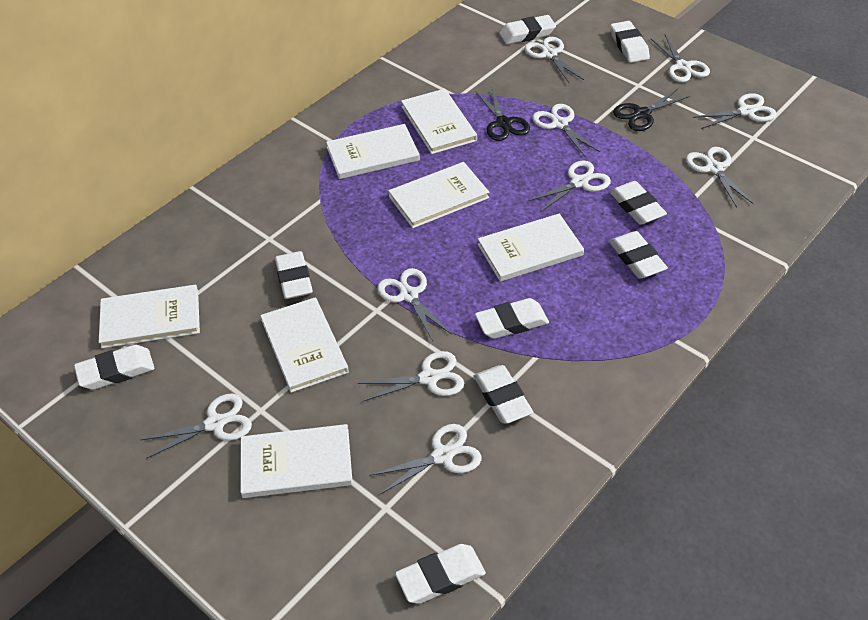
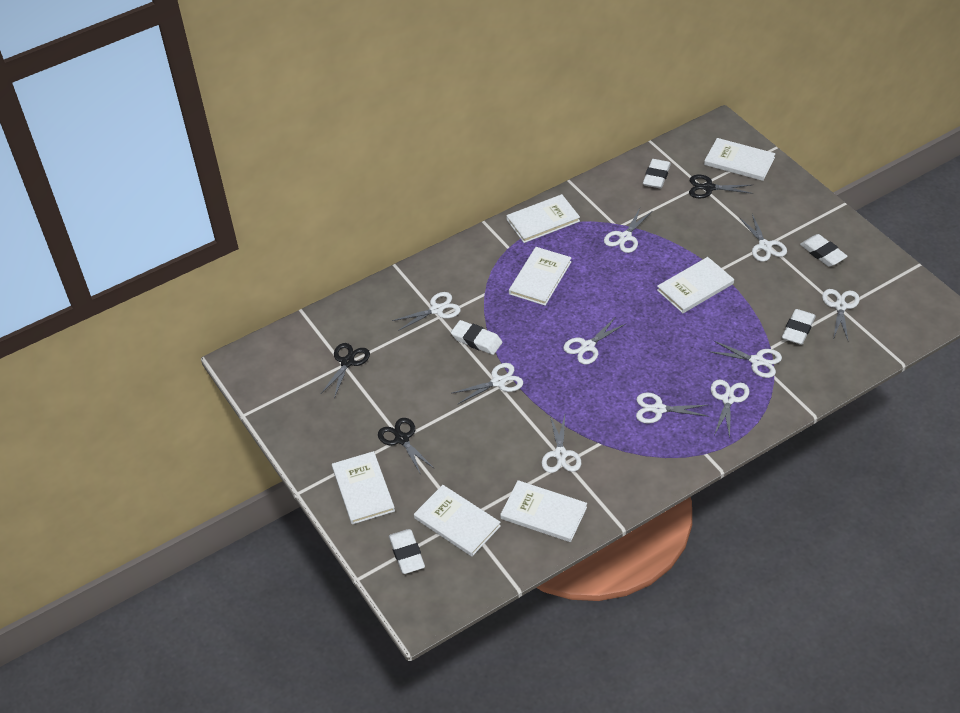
black scissors: [476,89,530,141] [613,89,690,131] = 2 -> [321,343,370,398] [378,418,435,475] [689,175,753,198] = 3
white eraser: [74,345,154,390] [275,251,313,299] [395,544,486,604] [474,365,533,424] [475,298,549,339] [499,15,556,44] [609,181,667,225] [609,231,668,278] [610,21,650,63] = 9 -> [389,529,425,574] [451,320,502,355] [643,159,671,188] [782,309,816,345] [800,234,848,267] = 5

